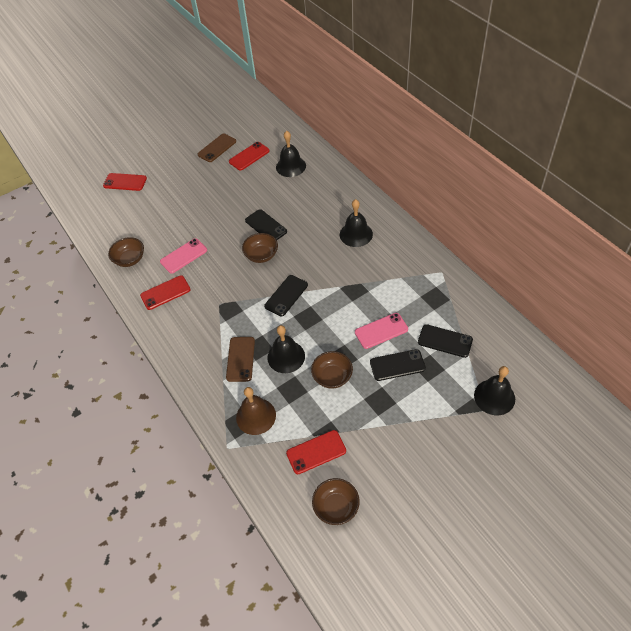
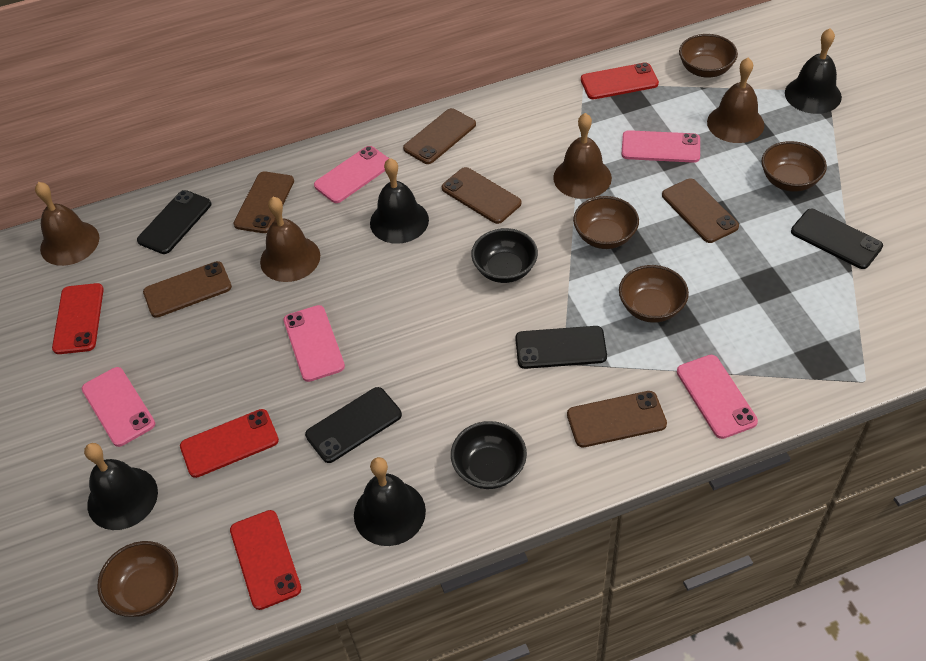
black bowl: none = 0 -> [451,421,527,489] [471,228,538,283] = 2
brown bell: [236,387,276,435] = 1 -> [35,182,99,266] [260,197,320,282] [553,113,612,199] [707,58,764,143] = 4
brown bowl: [108,237,144,267] [242,233,278,263] [311,351,353,389] [312,478,359,525] = 4 -> [97,541,178,617] [573,196,639,249] [619,265,689,323] [679,34,738,78] [762,141,827,192] = 5
brown phone: [198,133,236,162] [226,337,255,382] = 2 -> [143,261,232,318] [233,172,294,233] [403,108,476,164] [442,167,521,224] [567,391,667,447] [662,179,739,243] = 6
pink phone: [160,238,207,274] [355,313,408,349] = 2 -> [82,367,155,447] [283,305,345,382] [314,146,389,203] [621,130,700,163] [677,355,758,439] = 5

